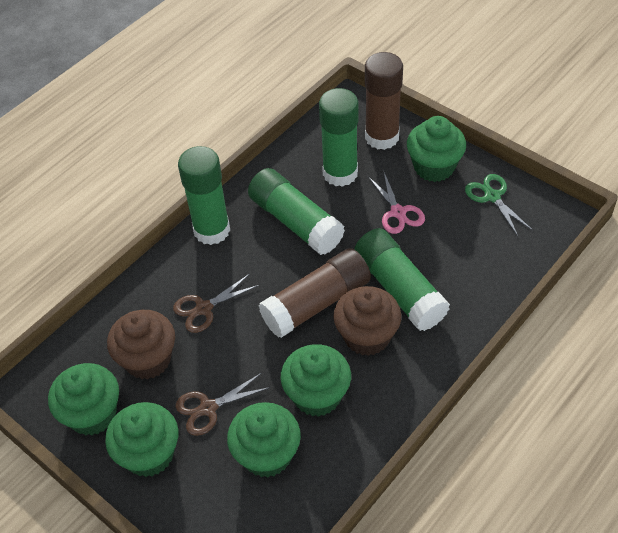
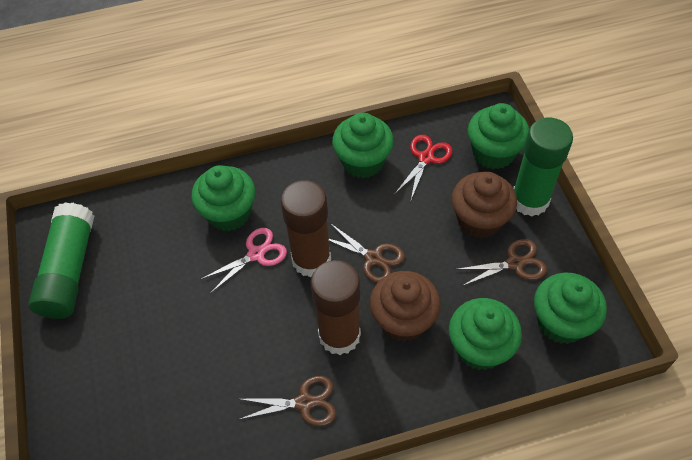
brown scissors: [173,274,259,333] [176,373,270,436] = 2 -> [238,376,336,426] [329,223,405,283] [455,239,547,286] = 3
green glue stick: [178,146,230,245] [248,168,345,255] [319,88,359,187] [354,228,450,331] = 4 -> [28,202,94,319] [513,118,573,217] = 2
green scissors: [465,174,532,236] = 1 -> none = 0
red scissors: none = 0 -> [395,135,453,200] = 1

